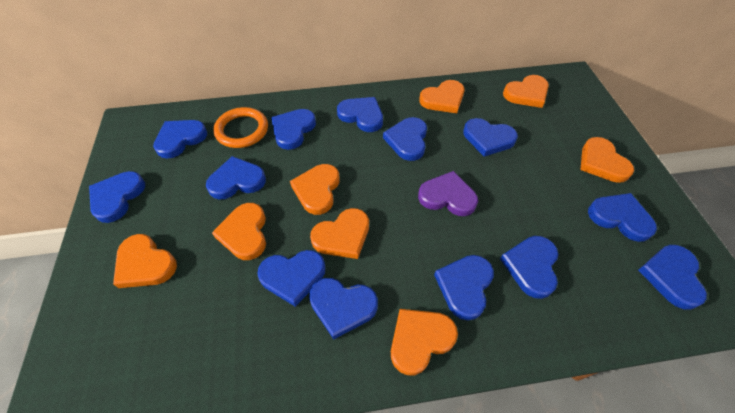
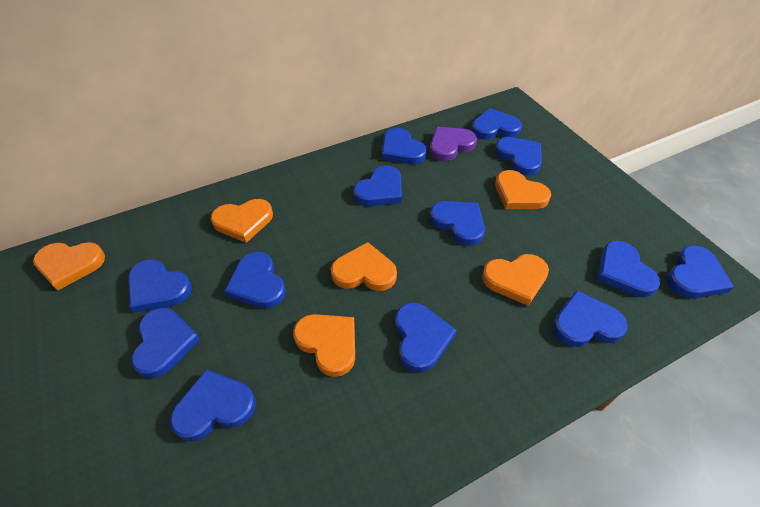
orange heart: [113,234,177,288] [212,203,266,260] [290,164,340,215] [310,208,369,259] [391,309,458,375] [419,80,465,113] [503,75,549,108] [580,137,634,183] = 8 -> [33,242,105,291] [211,199,273,243] [293,314,355,377] [331,242,397,291] [482,254,549,306] [495,170,551,209] = 6
orange ring: [214,107,268,148] = 1 -> none = 0

